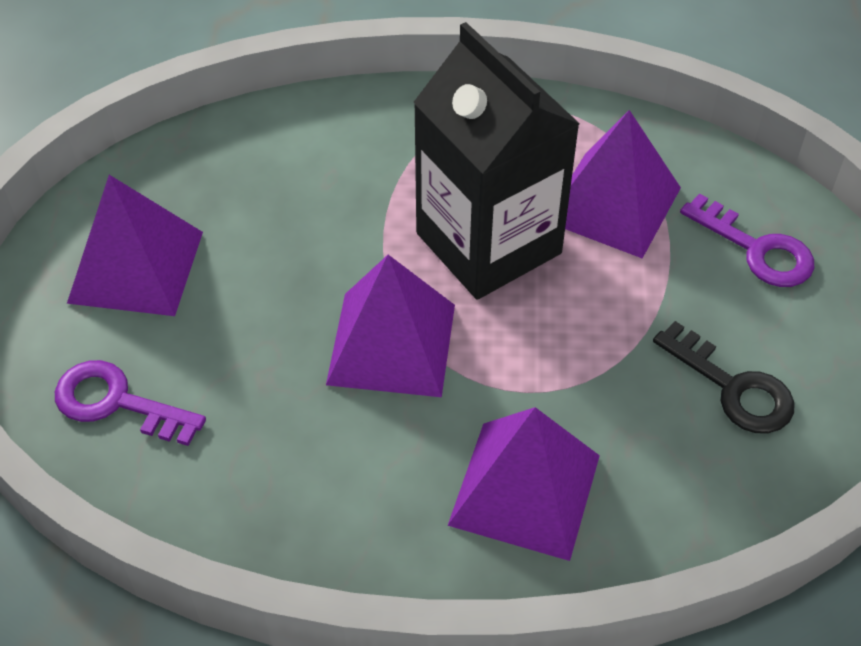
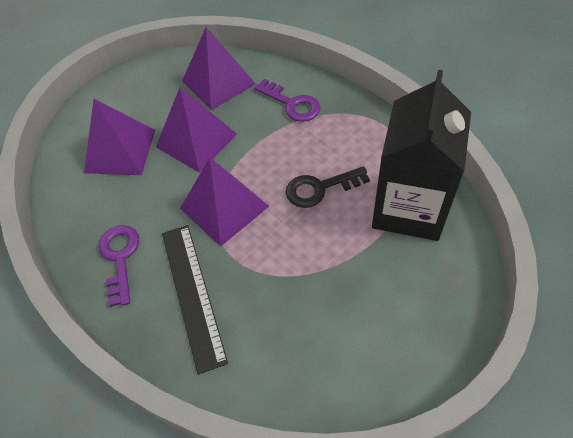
black ruler: none = 0 -> [162,225,228,375] = 1

